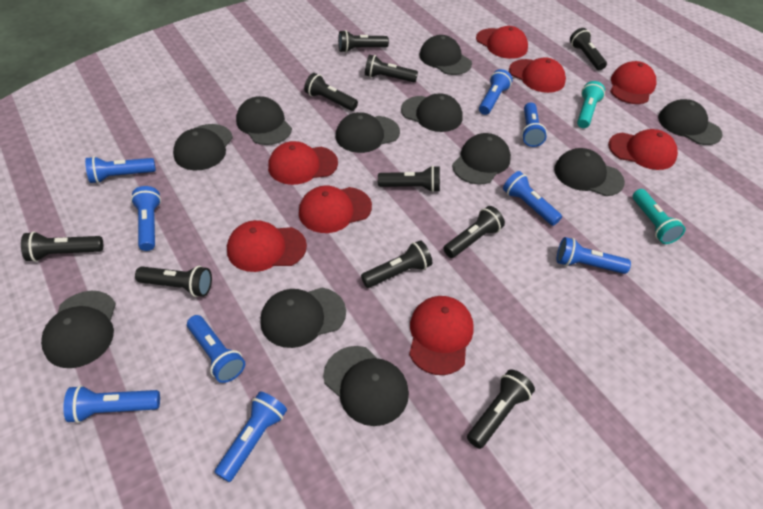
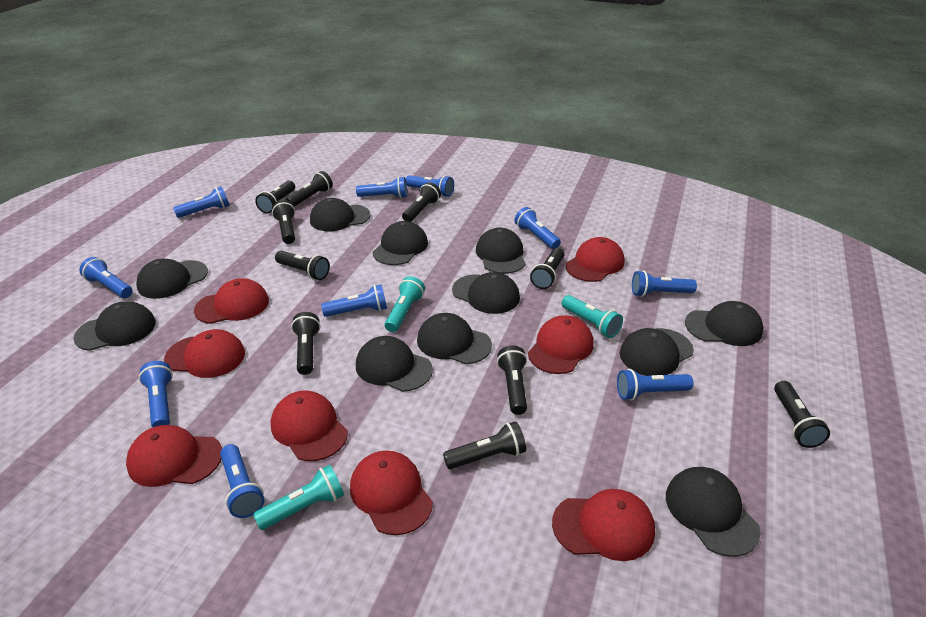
blue flashlight: [63,385,160,423] [85,156,156,183] [131,186,161,251] [187,315,245,383] [214,391,287,482] [479,69,513,115] [503,171,562,226] [522,102,547,147] [557,237,631,274] = 9 -> [79,257,133,298] [139,361,173,427] [173,186,229,218] [220,444,265,518] [321,284,387,317] [356,177,407,198] [406,175,454,197] [514,207,561,249] [617,369,694,400] [632,271,697,297] = 10
turquoise flashlight: [577,81,605,128] [633,189,685,244] = 2 -> [253,465,344,530] [385,276,425,332] [562,295,623,338] = 3

